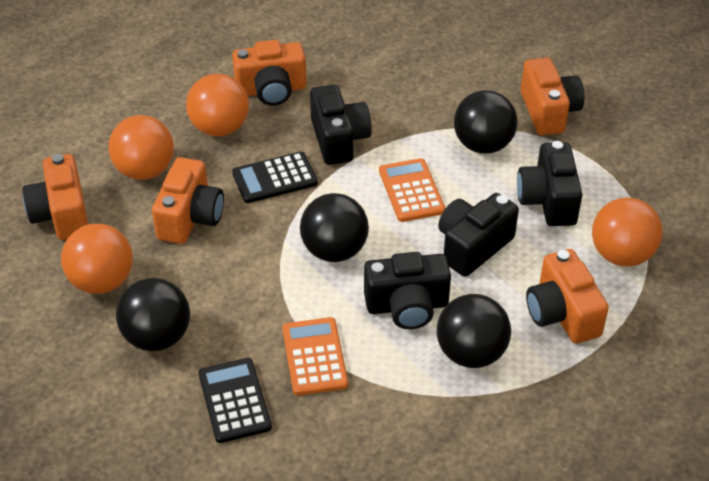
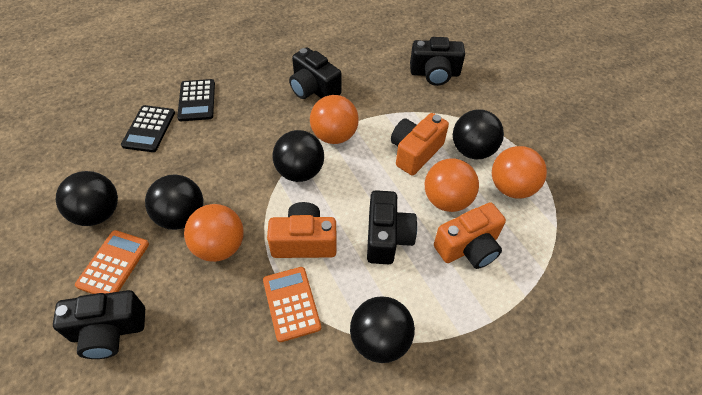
black ball: [116,278,190,351] [300,193,369,262] [437,294,511,368] [454,90,517,154] = 4 -> [56,171,118,226] [145,174,203,230] [272,130,324,182] [350,296,415,363] [453,109,504,159] = 5
orange camera: [22,154,88,240] [152,157,224,244] [232,40,306,106] [521,58,584,135] [526,249,609,344] = 5 -> [267,202,337,258] [391,113,449,175] [434,202,506,269] = 3

